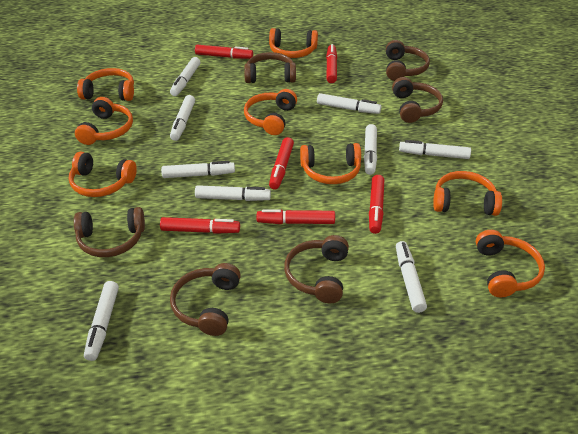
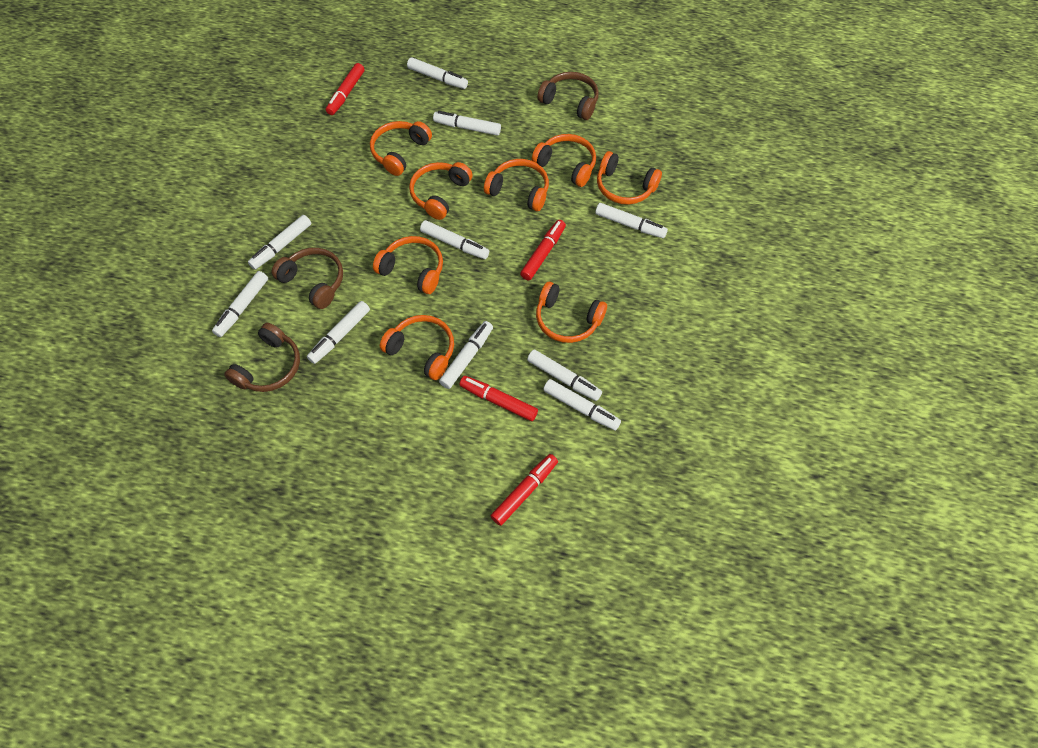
brown headphones: [74,207,145,257] [170,263,241,336] [244,52,296,83] [284,235,349,303] [386,40,430,81] [392,77,443,123] = 6 -> [224,323,300,392] [272,248,343,309] [537,72,599,120] = 3
red marker: [160,217,240,234] [195,45,253,59] [257,209,335,224] [269,137,294,190] [326,44,337,83] [369,175,384,234] = 6 -> [326,63,365,115] [459,376,538,421] [491,454,558,526] [520,220,566,281] = 4
white marker: [84,281,119,361] [161,161,235,178] [170,57,201,96] [170,95,195,141] [195,185,271,201] [317,93,381,114] [364,124,377,175] [396,241,427,313] [399,140,471,159] = 9 -> [212,271,268,337] [248,215,311,270] [307,301,370,364] [407,57,468,89] [420,220,489,259] [433,111,501,136] [439,321,493,389] [527,350,602,401] [543,379,621,431] [595,203,668,238] = 10

